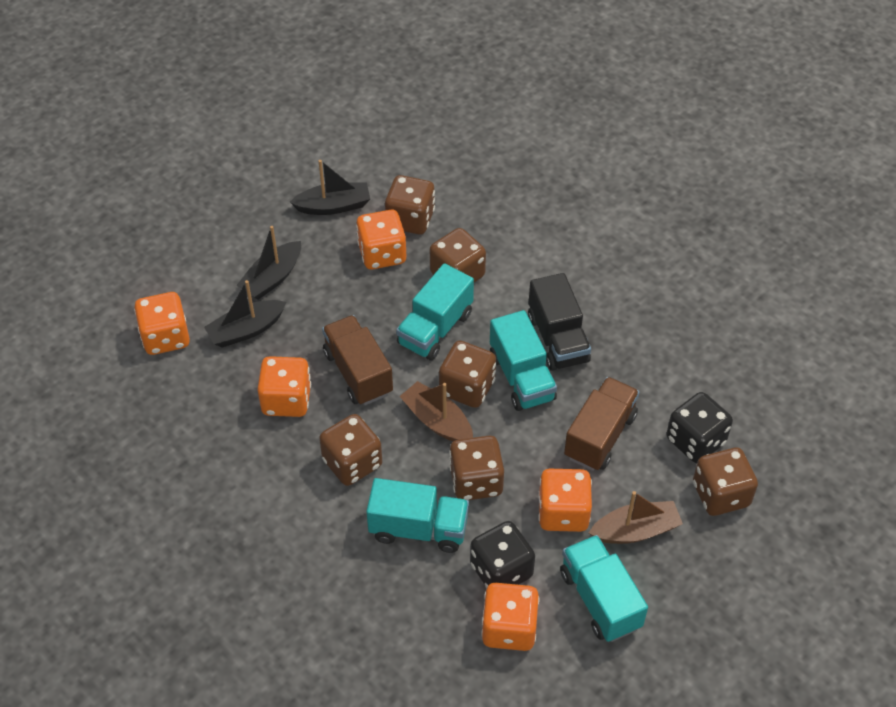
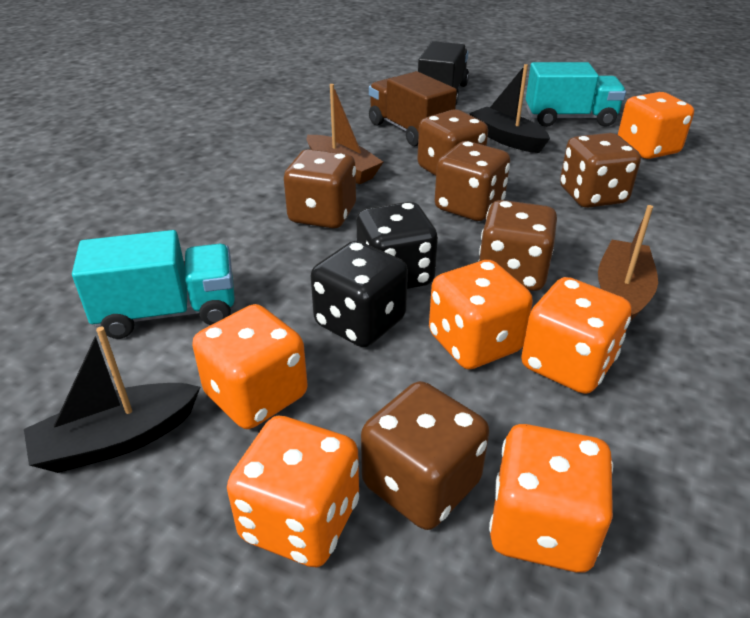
black boat: [204,280,286,347] [236,226,301,300] [290,160,370,215] = 3 -> [24,327,200,473] [469,64,550,153] = 2
brown truck: [322,315,393,405] [564,377,639,471] = 2 -> [369,71,457,146] = 1
orange dice: [134,292,190,355] [257,356,311,417] [356,210,406,270] [481,583,539,651] [538,469,592,532] = 5 -> [192,304,307,429] [227,416,359,567] [429,260,533,369] [489,424,613,573] [521,277,631,394] [618,92,694,159] = 6
turquoise truck: [366,478,469,553] [396,263,474,361] [490,310,557,411] [560,535,648,642] = 4 -> [72,230,235,339] [526,62,626,127] = 2

